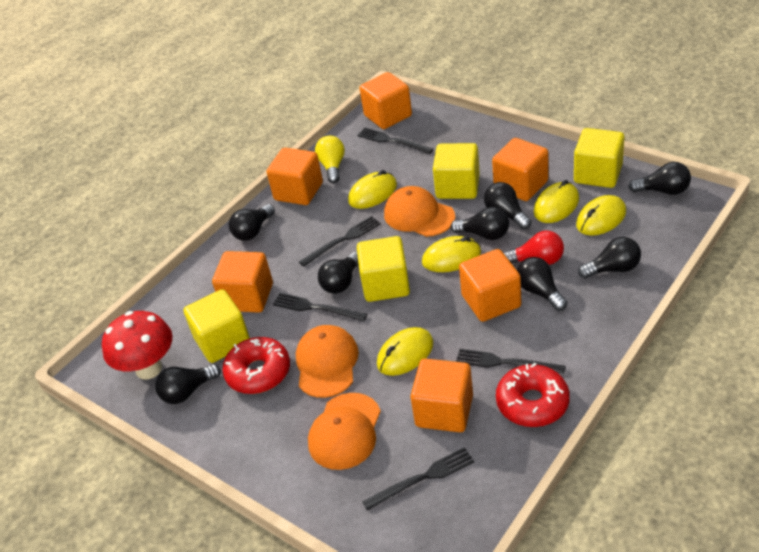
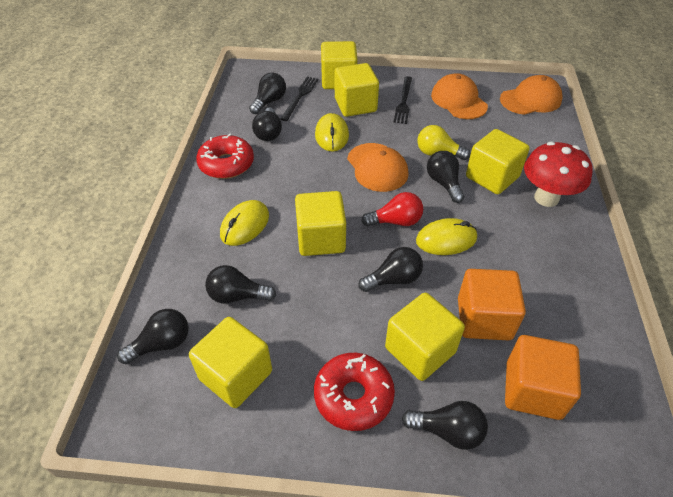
black fork: [273,293,367,321] [299,216,381,267] [357,128,433,154] [362,447,474,511] [456,349,566,374] = 5 -> [280,77,319,121] [394,76,412,124] = 2
black light bulb: [155,364,221,404] [229,204,275,241] [318,252,359,294] [451,207,509,240] [484,182,532,229] [517,257,567,311] [578,237,641,279] [629,162,691,195] = 8 -> [117,309,189,364] [205,265,276,304] [249,73,286,114] [252,107,282,141] [358,247,423,292] [402,401,488,450] [427,151,464,203] = 7
orange cube: [212,251,273,313] [267,148,323,205] [360,72,412,129] [410,359,473,432] [459,249,521,322] [492,138,549,201] = 6 -> [458,269,526,340] [505,335,581,420] = 2
yellow cube: [183,289,250,363] [357,236,410,302] [433,143,480,199] [574,128,624,188] = 4 -> [189,317,272,408] [295,191,346,256] [321,41,358,89] [335,63,379,117] [385,293,465,381] [466,129,530,194] = 6
yellow mouse: [348,170,397,209] [377,327,433,376] [422,236,481,272] [534,180,579,223] [576,195,626,236] = 5 -> [220,200,269,246] [315,113,349,152] [416,218,477,255] = 3

